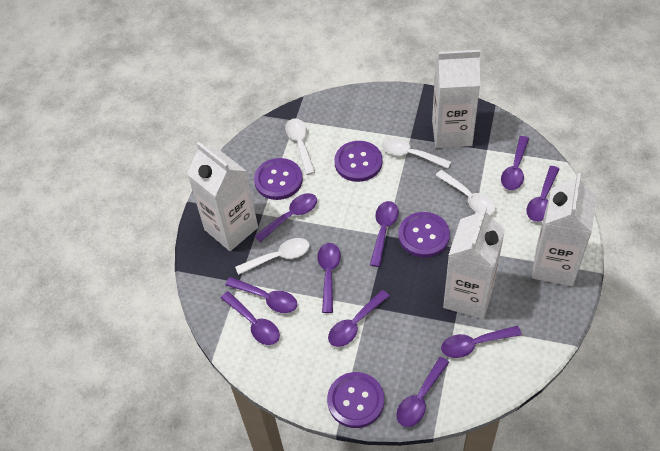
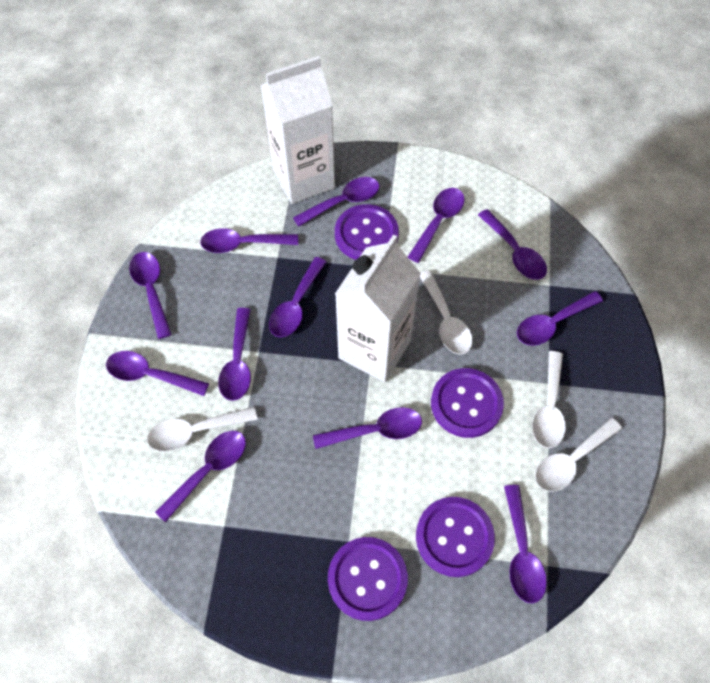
purple spoon: [221,291,280,345] [225,277,297,313] [254,193,317,242] [317,243,341,313] [328,290,390,347] [370,201,399,267] [396,357,449,427] [441,326,522,358] [501,136,529,190] [526,166,559,222] = 10 -> [106,351,209,396] [129,252,172,339] [155,431,246,522] [200,228,298,253] [218,308,251,401] [269,257,326,337] [293,177,379,227] [313,407,422,449] [408,188,465,263] [478,209,547,280] [504,485,547,603] [517,291,603,346] = 12
white carton: [187,142,258,251] [432,50,480,148] [443,206,505,319] [531,173,596,286] = 4 -> [261,56,335,204] [335,234,421,382] = 2

